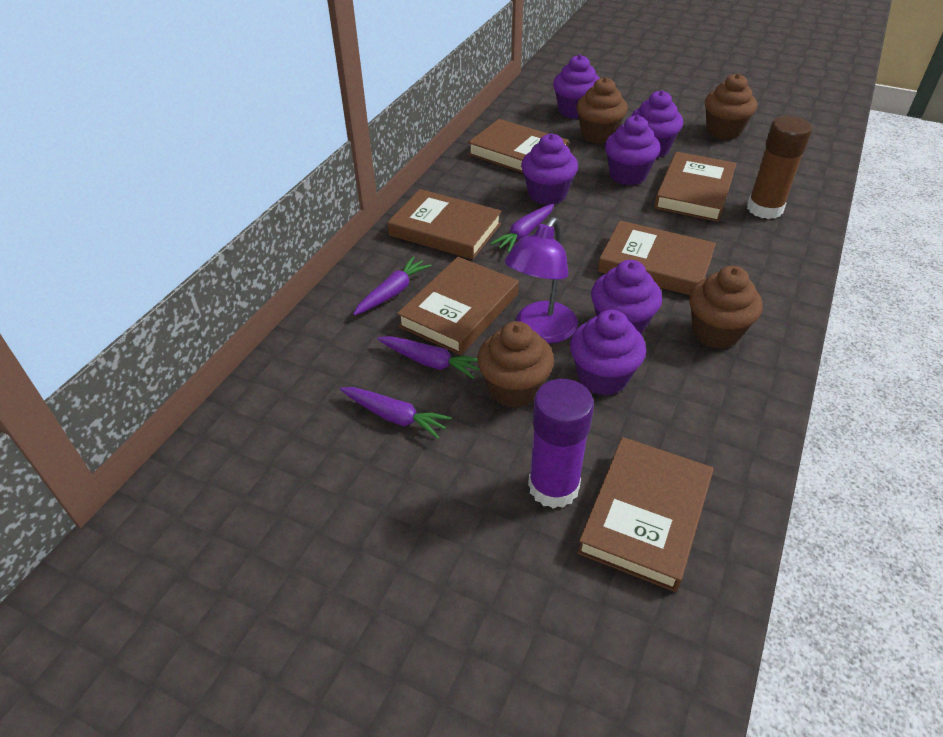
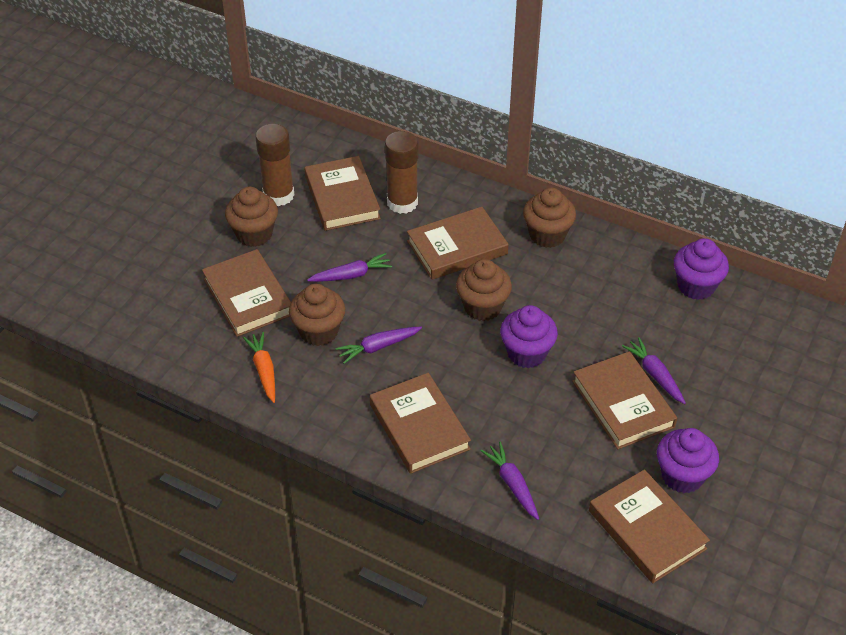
brown glue stick: [747,116,812,219] = 1 -> [255,124,294,206] [385,131,418,214] = 2
orange carrot: none = 0 -> [243,332,275,403] = 1
purple cupcake: [521,133,578,205] [553,54,600,119] [570,310,646,396] [591,260,662,335] [605,115,661,185] [631,90,683,158] = 6 -> [500,305,558,368] [657,428,719,493] [674,238,729,300] = 3
purple glue stick: [528,379,594,509] = 1 -> none = 0
purple lamp: [505,217,578,343] = 1 -> none = 0

